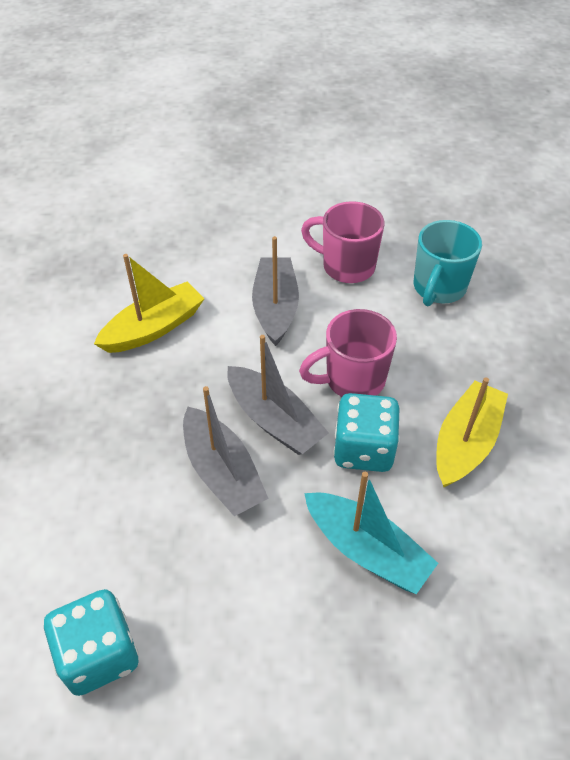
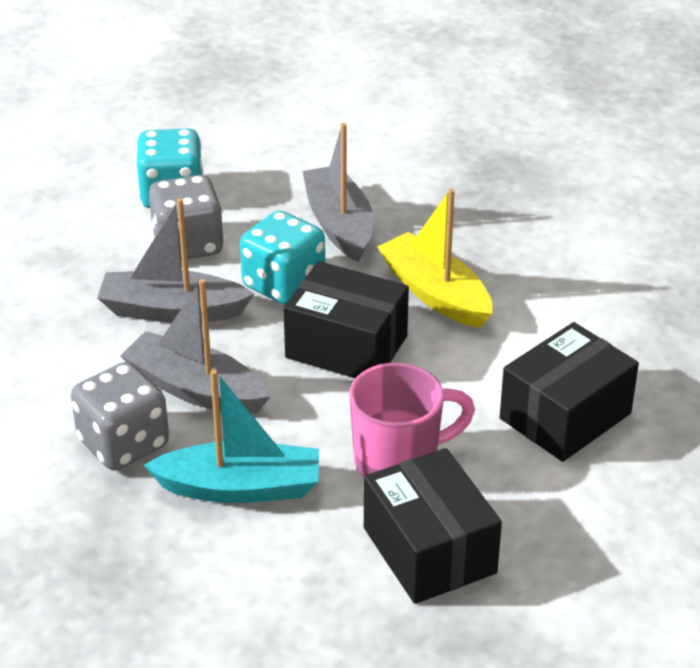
black box: none = 0 -> [283,261,409,378] [364,448,502,604] [500,322,639,462] = 3
grey dice: none = 0 -> [71,362,169,470] [149,175,224,260] = 2
pink mug: [299,309,397,397] [301,201,384,283] = 2 -> [349,363,475,477] = 1
turquoise mug: [414,220,482,306] = 1 -> none = 0
yellow boat: [94,254,205,353] [436,377,508,487] = 2 -> [377,189,492,328] = 1

